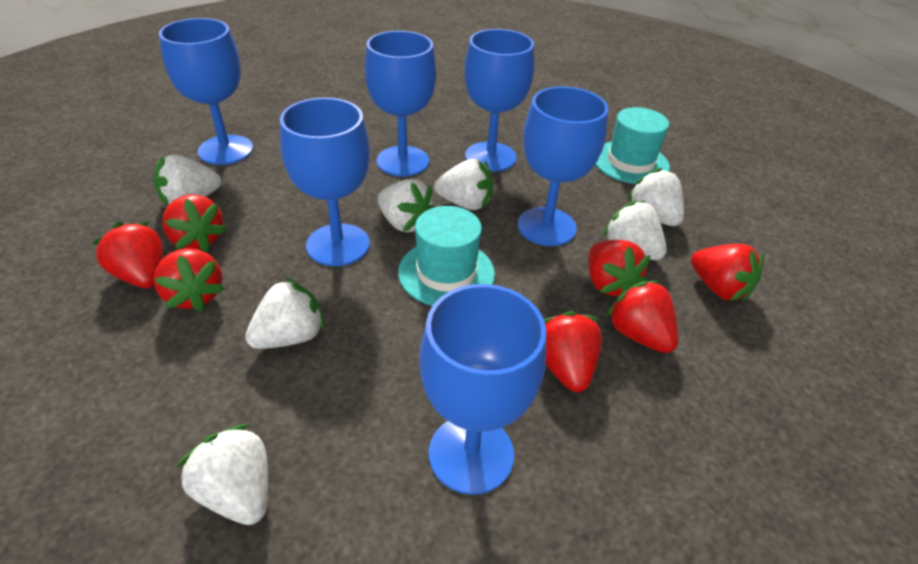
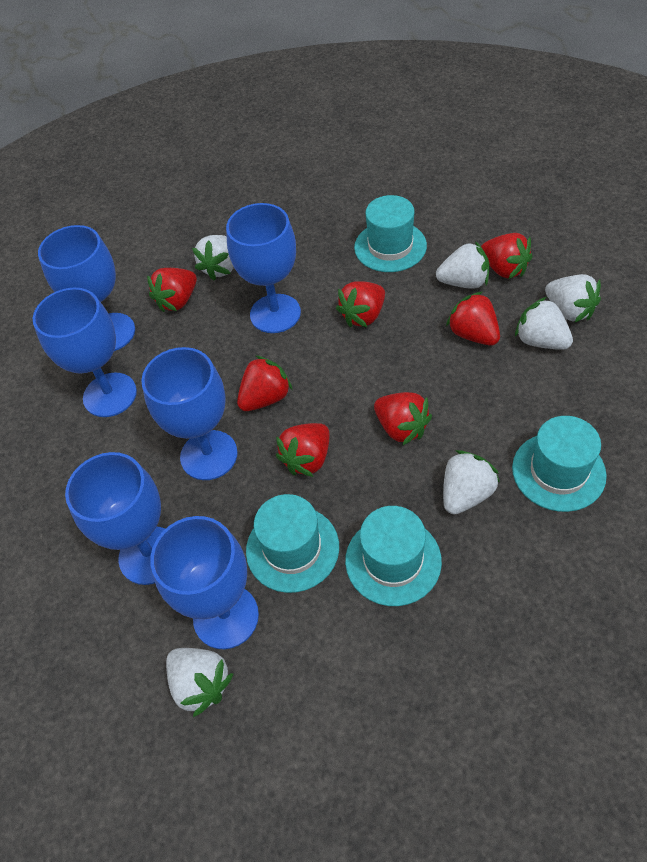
turquoise hat: [398,206,495,306] [595,107,670,184] = 2 -> [246,494,339,593] [345,506,442,606] [354,195,427,272] [512,416,607,512] = 4
white strawberry: [154,154,221,205] [176,424,268,525] [245,277,325,349] [378,179,435,232] [434,159,493,210] [603,200,667,260] [627,168,684,226] = 7 -> [166,648,233,717] [192,235,234,280] [436,241,489,289] [443,450,500,515] [515,297,573,350] [545,274,601,323] = 6

